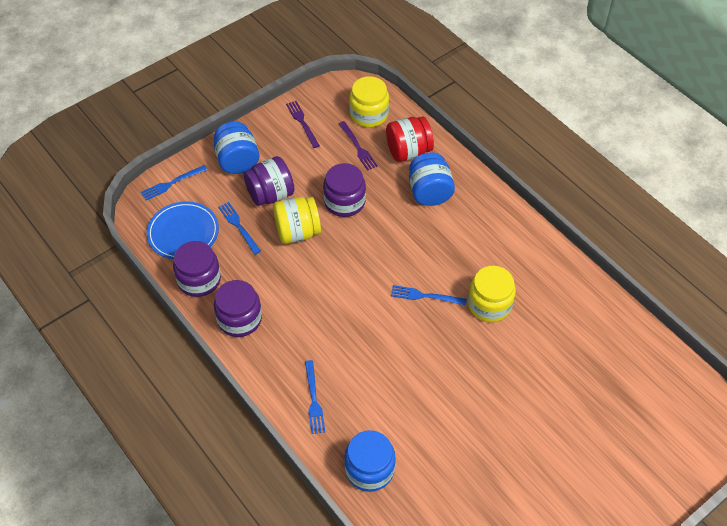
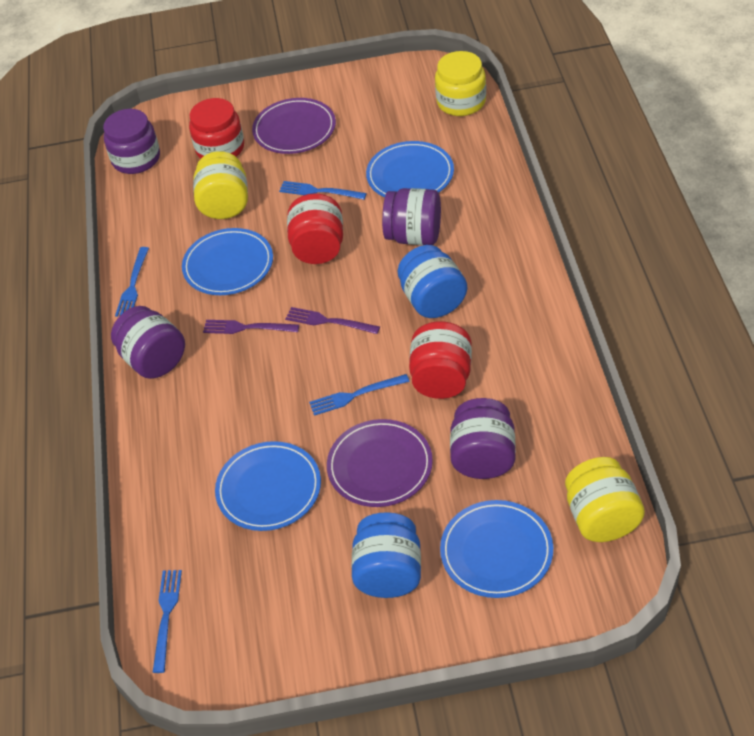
blue jar: [214,121,259,174] [344,430,396,492] [409,152,455,206] = 3 -> [351,512,421,598] [398,245,467,318] = 2
blue plate: [147,201,219,260] = 1 -> [182,228,273,295] [215,441,321,531] [366,141,454,197] [440,500,553,598] = 4
purple plate: none = 0 -> [252,98,336,154] [327,419,433,507] = 2
red jar: [386,117,434,162] = 1 -> [189,98,244,159] [287,193,343,264] [409,321,472,399] = 3

